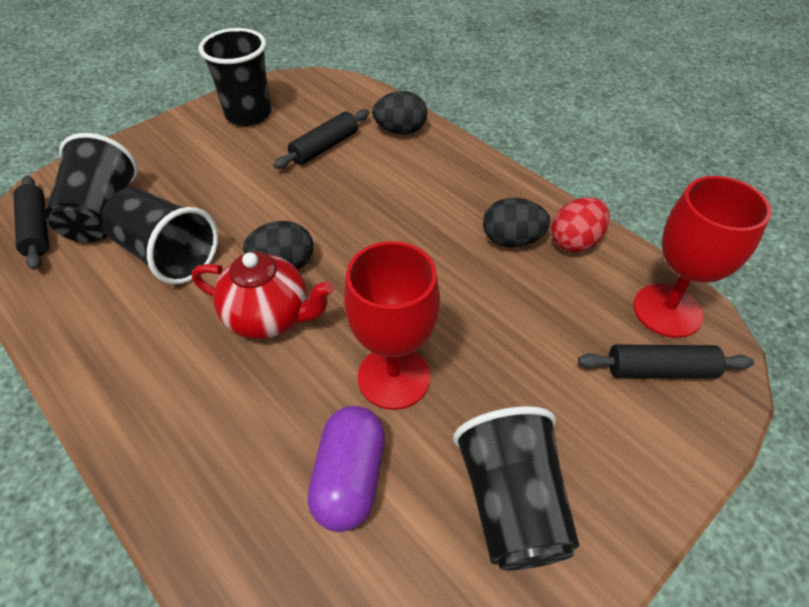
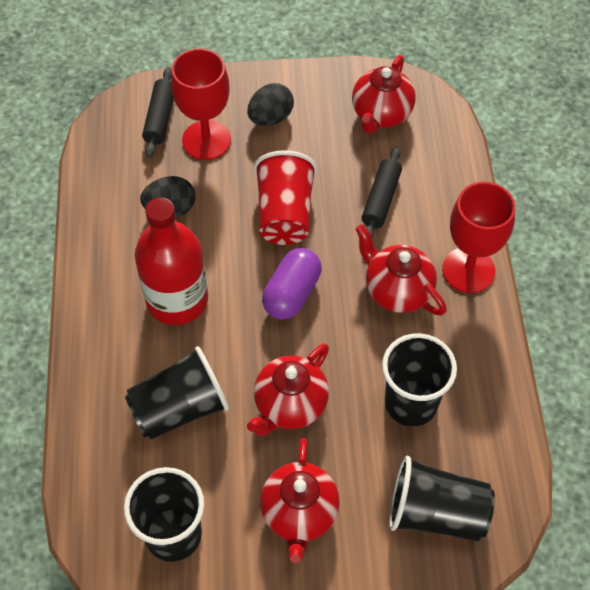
black egg: [243,221,314,270] [372,91,427,134] [483,198,550,247] = 3 -> [140,176,195,217] [247,83,294,126] = 2
black rolling pin: [13,176,49,270] [273,109,369,169] [578,344,754,379] = 3 -> [142,67,174,158] [361,146,402,237] = 2
red bottle: none = 0 -> [135,197,208,325] = 1
red cup: none = 0 -> [254,151,317,245] = 1
red egg: [551,197,610,253] = 1 -> none = 0
red teapot: [192,252,334,339] = 1 -> [247,343,329,436] [260,438,340,563] [352,55,416,134] [356,224,447,316] = 4

